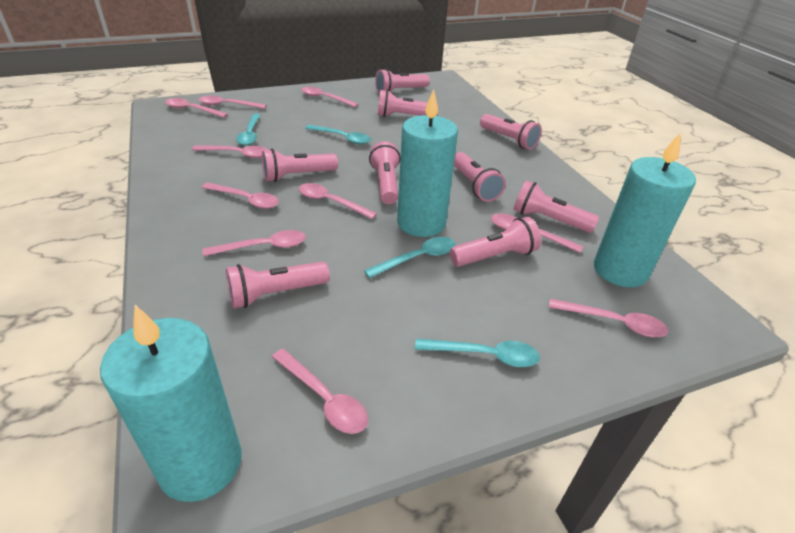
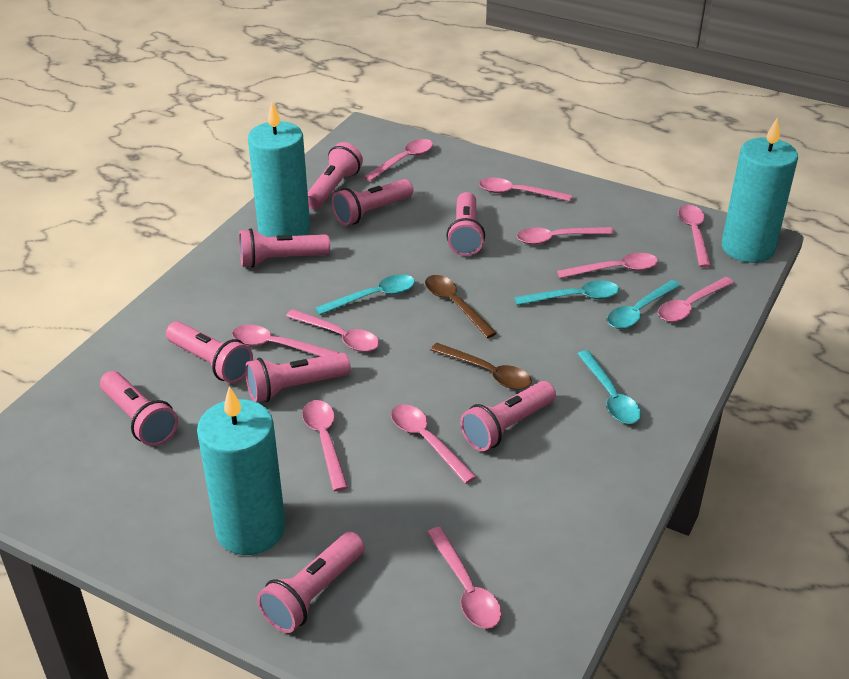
brown spoon: none = 0 -> [425,275,497,338] [430,343,532,390] = 2
pink spoon: [165,98,228,118] [192,145,268,158] [199,96,267,109] [202,182,279,209] [202,230,306,256] [272,349,368,434] [299,183,377,219] [301,87,359,107] [491,213,583,253] [549,299,668,337] = 10 -> [232,325,339,357] [286,309,379,352] [302,400,348,491] [364,139,433,181] [391,404,476,484] [427,527,502,629] [479,177,572,202] [517,227,614,245] [557,253,658,279] [658,277,734,322] [678,205,711,268] = 11

